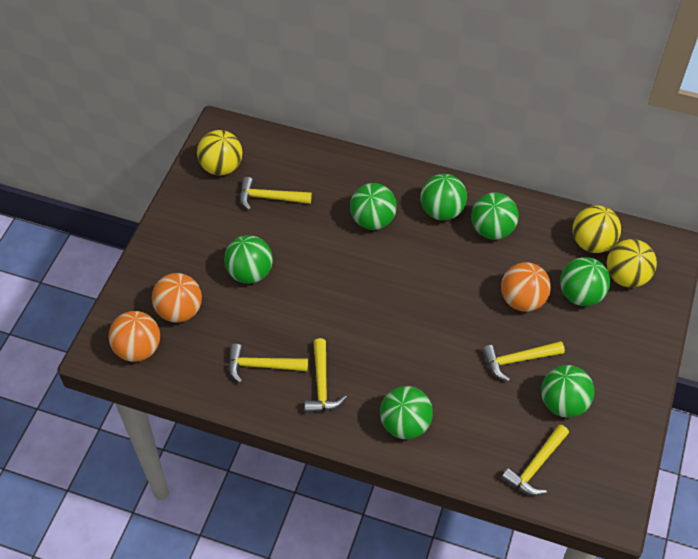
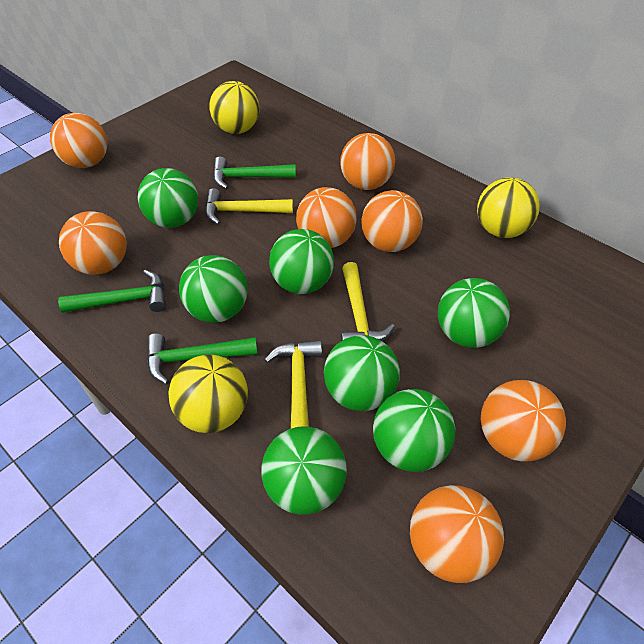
green hammer: none = 0 -> [58,270,166,313] [147,333,258,385] [213,156,296,189] = 3
orange ball: [108,311,160,362] [152,273,202,323] [501,262,551,311] = 3 -> [50,113,107,168] [59,211,127,275] [296,187,357,248] [340,133,395,190] [361,190,423,252] [410,485,504,583] [481,380,566,462] = 7
yellow hammer: [229,344,308,383] [240,177,312,210] [305,338,347,413] [482,341,565,382] [502,424,569,496] = 5 -> [205,188,293,225] [265,340,322,428] [341,262,395,341] = 3

